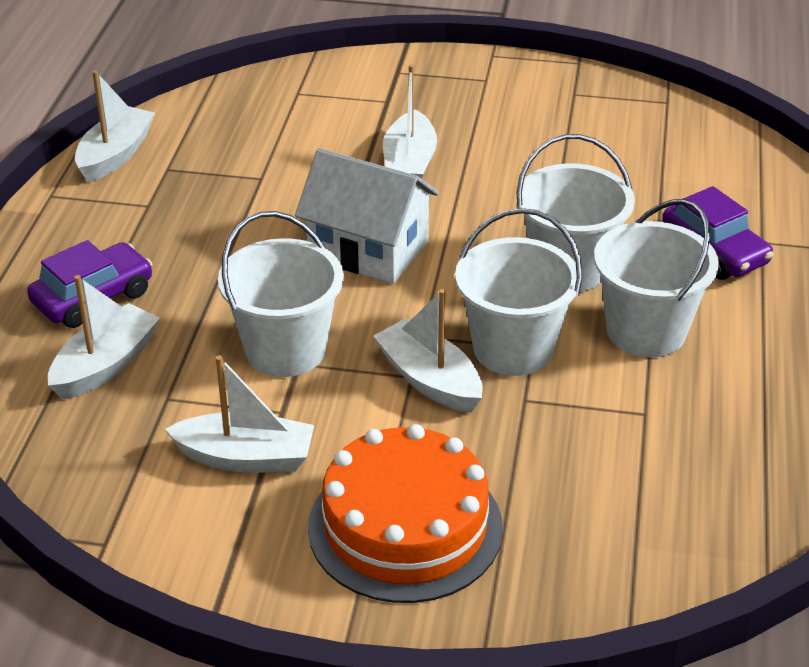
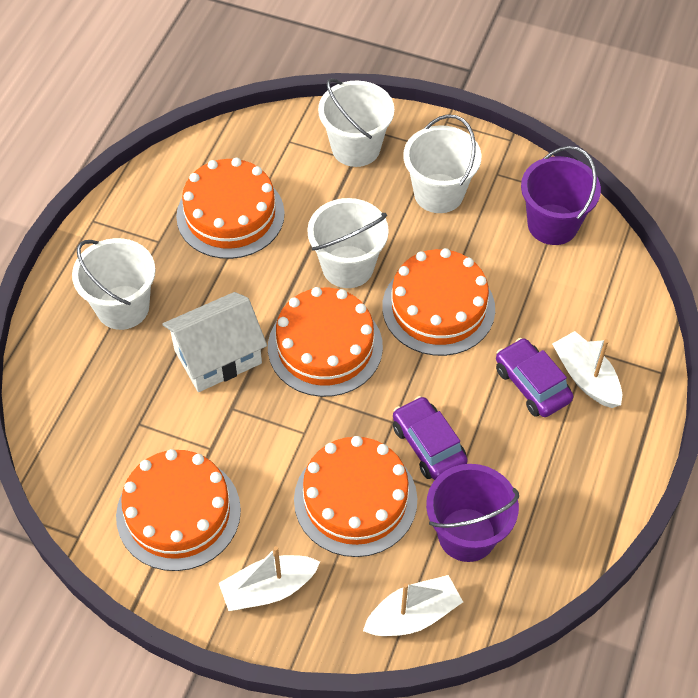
orange cake: [308,424,503,603] = 1 -> [116,449,241,571] [176,158,285,259] [268,287,383,397] [294,436,417,557] [382,248,495,356] = 5
purple bucket: none = 0 -> [426,464,519,562] [521,146,601,245] = 2
white boat: [48,275,160,400] [75,70,155,182] [165,356,314,472] [373,289,483,413] [383,64,437,178] = 5 -> [219,546,320,611] [363,575,463,636] [552,331,622,408] = 3

